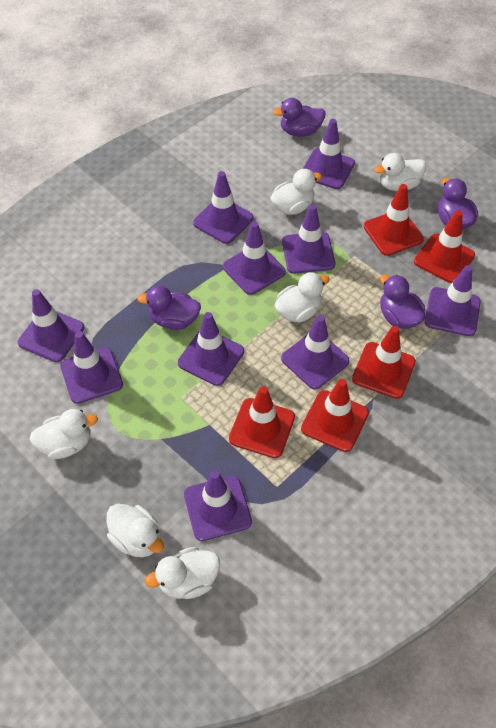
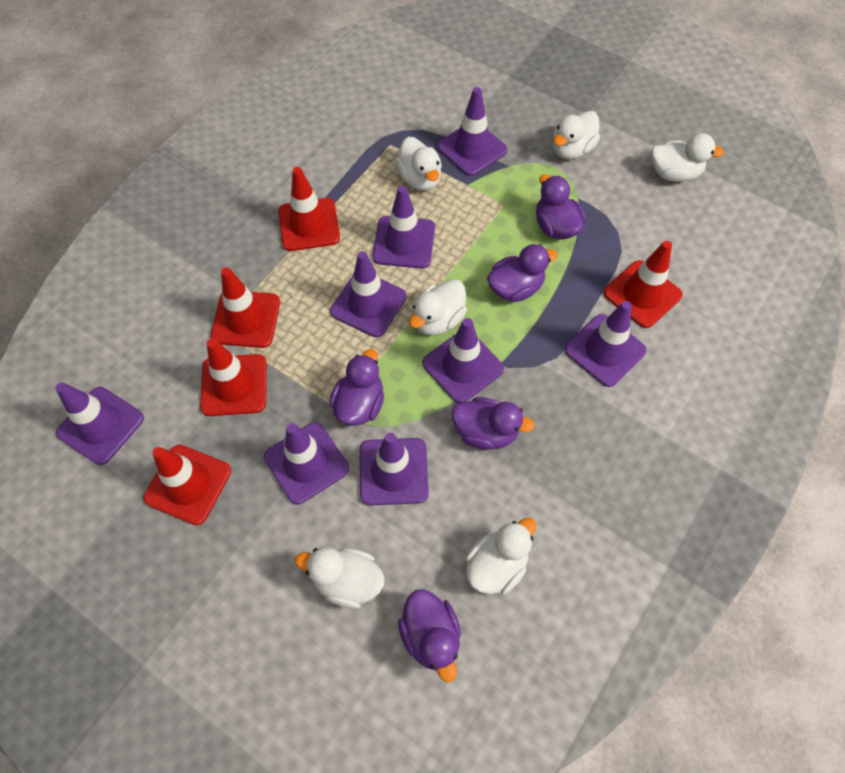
purple duck: [137,285,201,330] [273,98,326,137] [380,274,426,329] [438,178,478,229] = 4 -> [329,349,384,426] [398,589,461,682] [452,397,535,450] [487,244,558,302] [536,174,586,240] = 5
purple traffic cone: [18,289,84,362] [60,331,123,404] [178,312,244,386] [184,471,252,541] [193,171,253,244] [223,221,286,295] [281,315,350,390] [282,204,335,274] [303,119,355,189] [425,265,481,336] = 10 -> [56,382,144,465] [264,422,349,505] [330,251,406,337] [360,433,429,506] [372,186,435,269] [422,318,504,404] [437,87,508,176] [565,301,647,387] = 8

